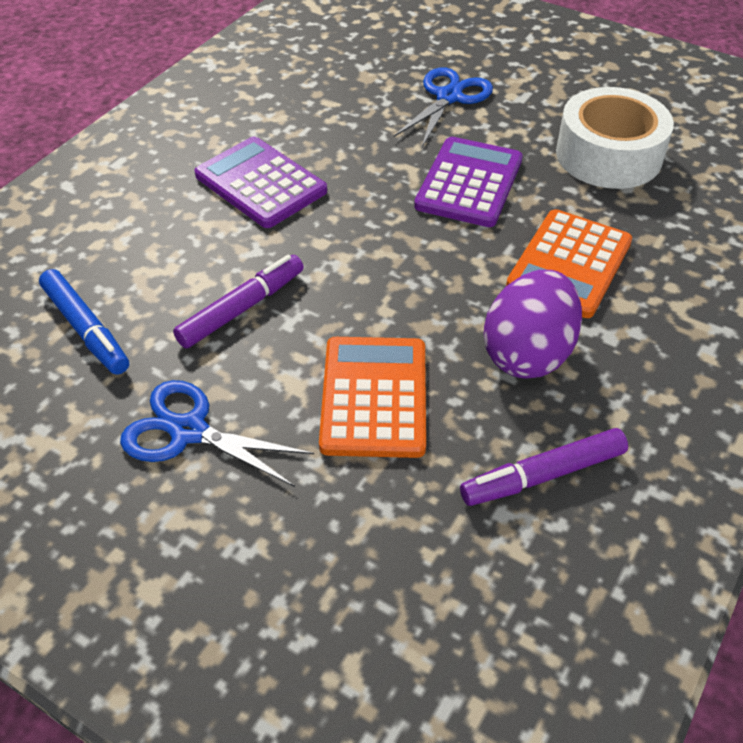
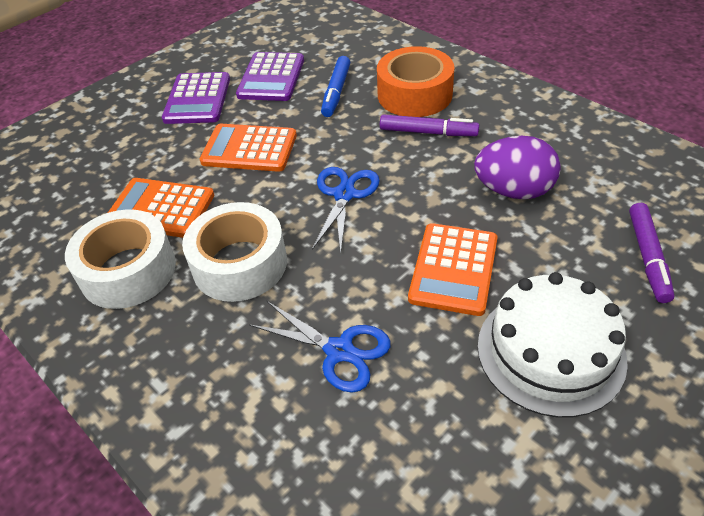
orange calculator: [319,337,426,458] [506,209,632,318] = 2 -> [108,178,214,238] [200,124,297,172] [408,223,498,316] = 3
orange tape: none = 0 -> [377,46,454,117] = 1
white cake: none = 0 -> [478,272,628,418] = 1
white tape: [556,87,674,189] = 1 -> [65,209,176,309] [182,202,287,302] = 2

